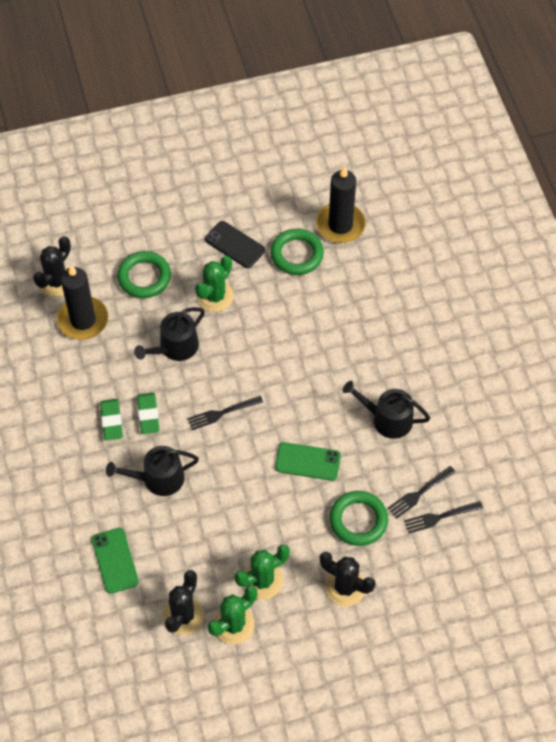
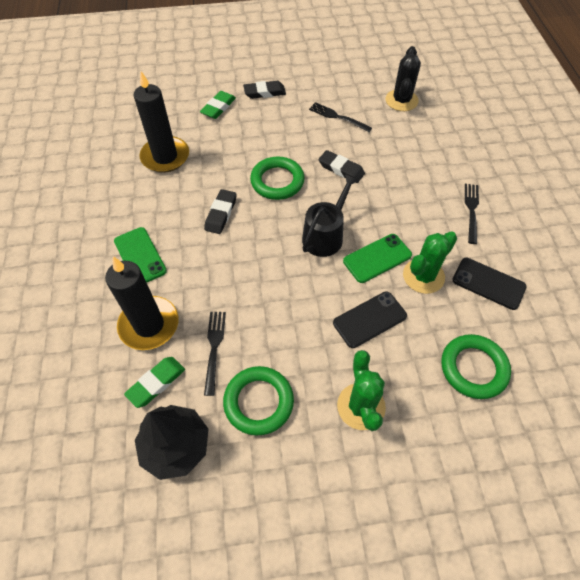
black cactus: [33,236,71,297] [163,570,204,635] [319,552,375,606] = 3 -> [386,46,421,111] = 1
black eraser: none = 0 -> [204,189,237,234] [243,81,286,99] [319,150,365,183] = 3
black phone: [205,221,265,268] = 1 -> [333,291,407,348] [452,258,527,310] = 2
black tree: none = 0 -> [135,405,209,480] = 1
black watering can: [106,446,199,496] [134,307,205,361] [343,381,430,439] = 3 -> [302,174,359,257] = 1
green cactus: [195,256,234,312] [208,585,257,644] [235,545,290,600] = 3 -> [337,350,386,431] [403,231,457,294] = 2

